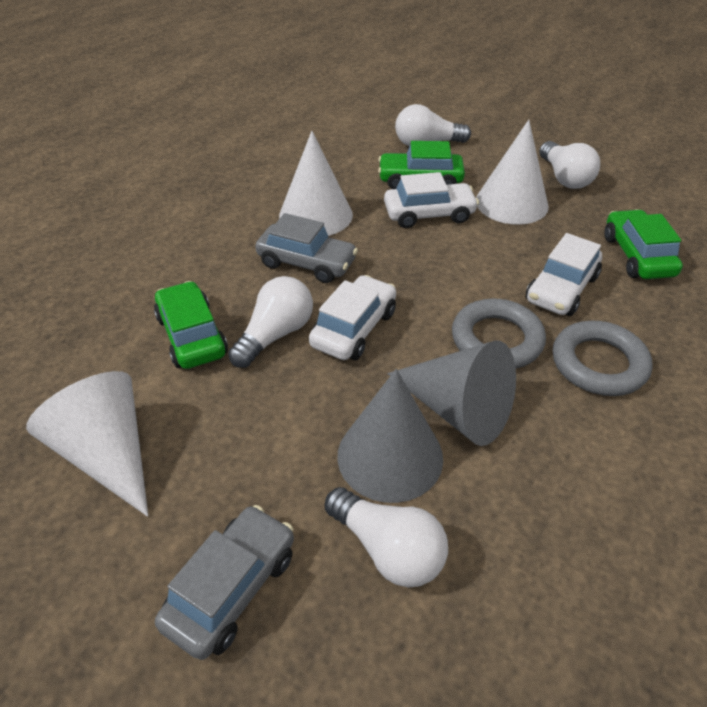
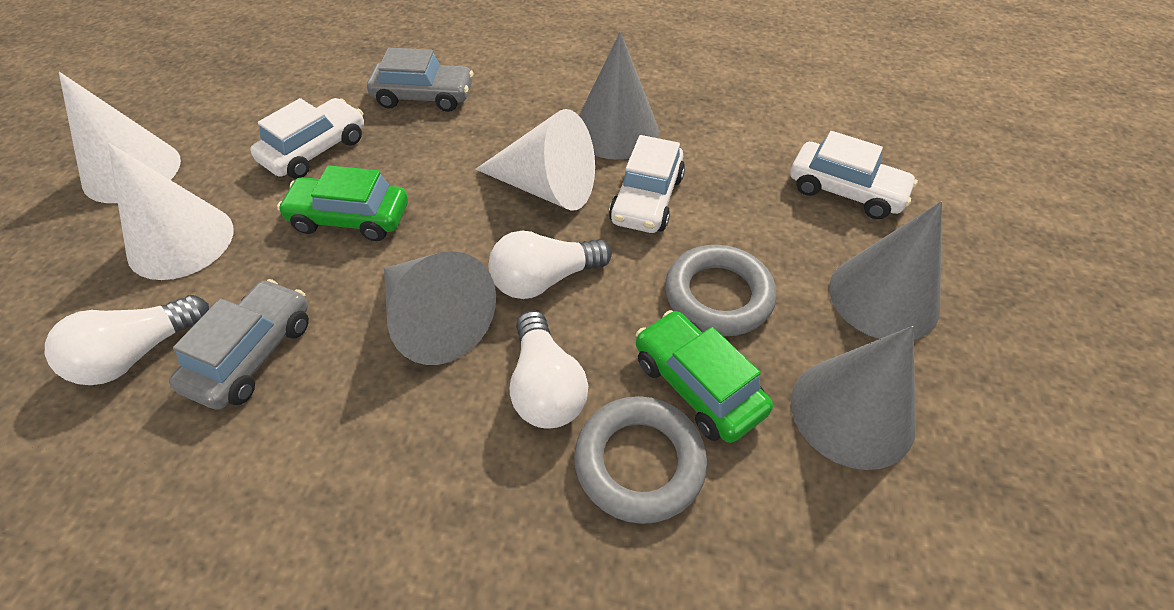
green car: [154,281,228,369] [378,141,465,189] [604,209,683,279] = 3 -> [277,165,408,241] [636,310,773,443] = 2
grey cone: [337,369,443,503] [387,340,516,446] = 2 -> [384,251,496,365] [579,32,659,160] [791,326,916,470] [829,201,942,340] = 4
white light bulb: [228,276,313,368] [325,487,448,588] [395,104,471,146] [540,141,600,189] = 4 -> [45,295,209,385] [488,231,612,299] [510,310,588,428] = 3

